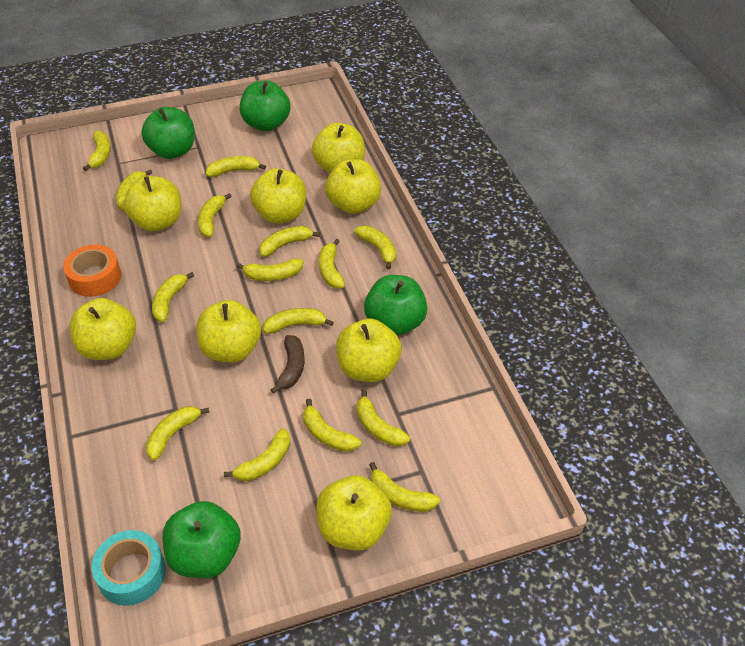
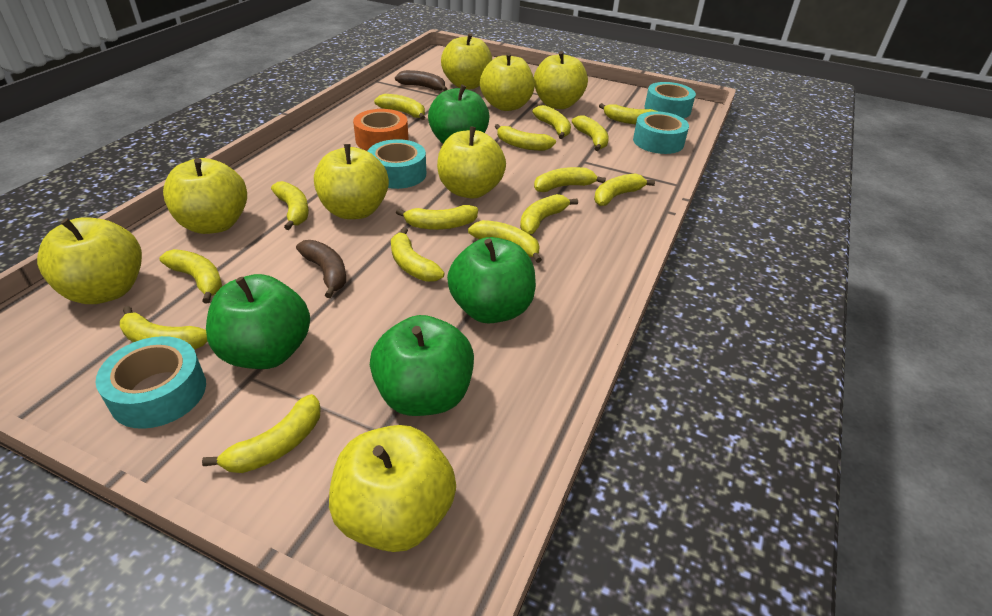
brown banana: [271,335,305,394] = 1 -> [296,240,346,298] [395,70,448,91] = 2
turquoise tape: [92,530,166,606] = 1 -> [95,336,206,429] [367,139,426,189] [633,111,689,154] [645,82,696,119] = 4

